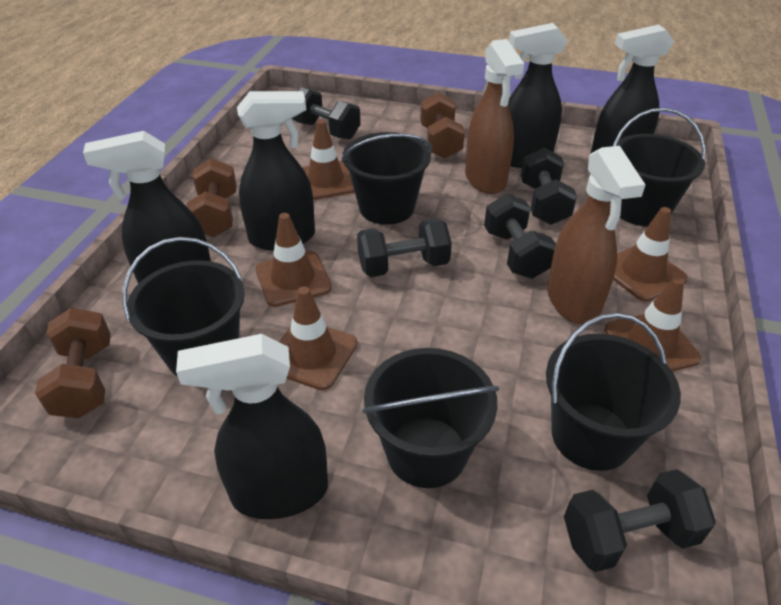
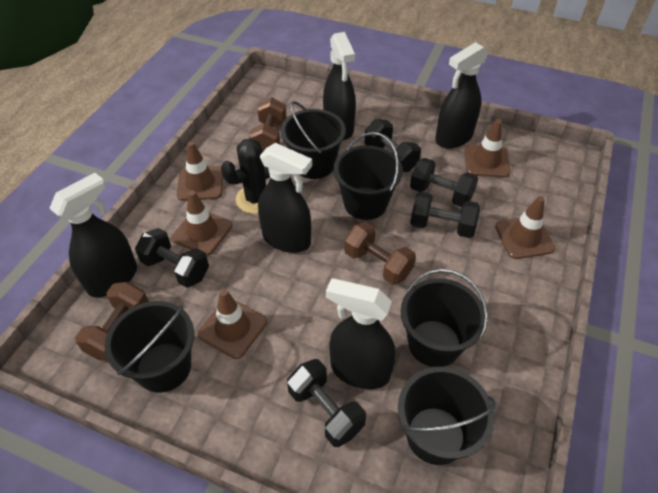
black cactus: none = 0 -> [221,138,270,214] = 1
brown spray bottle: [465,39,524,194] [547,146,646,325] = 2 -> none = 0

